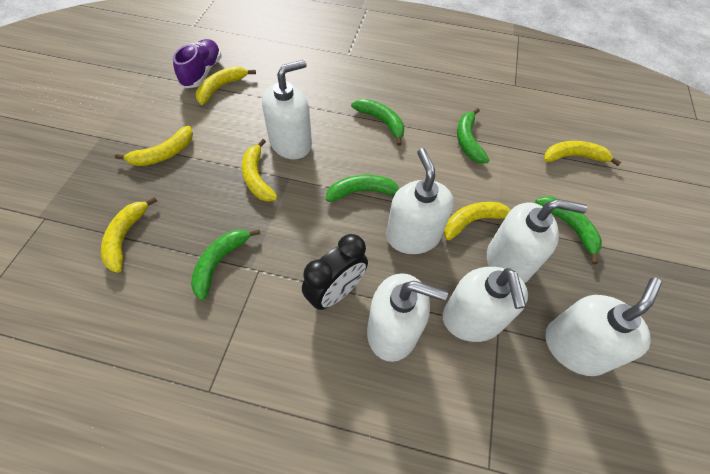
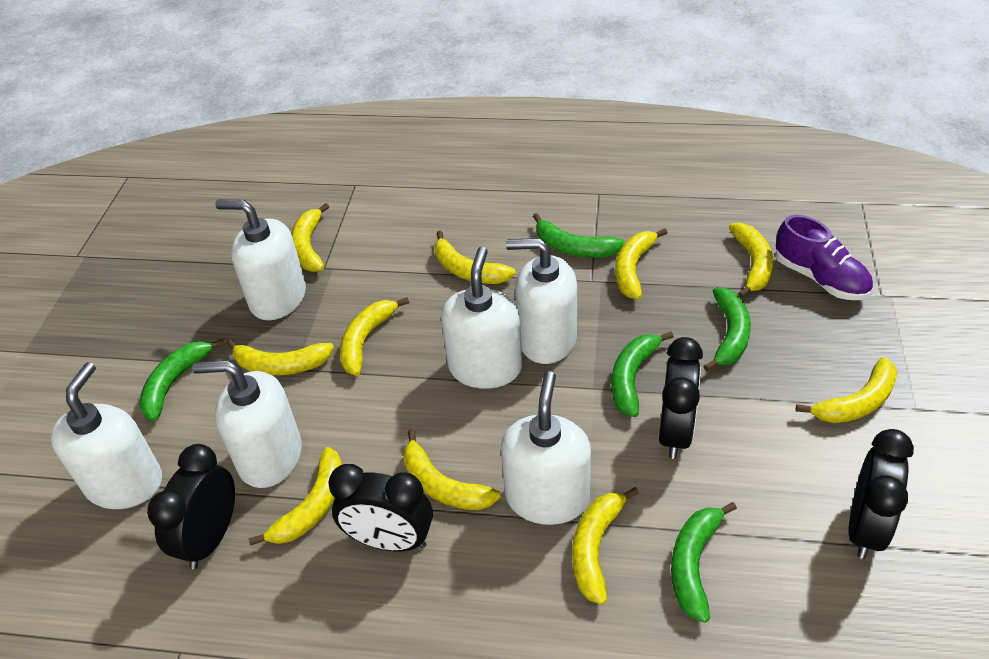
black clock: [302,234,368,310] = 1 -> [147,444,235,569] [328,464,433,551] [659,337,703,459] [848,429,914,559] = 4
yellow banana: [101,197,157,273] [115,126,193,166] [196,66,256,105] [242,139,278,202] [444,202,511,240] [544,141,621,166] = 6 -> [226,339,334,375] [248,447,342,546] [291,203,329,272] [340,297,409,376] [403,429,501,510] [434,231,516,284] [572,487,639,605] [615,228,668,299] [729,223,773,298] [796,357,897,423] = 10

